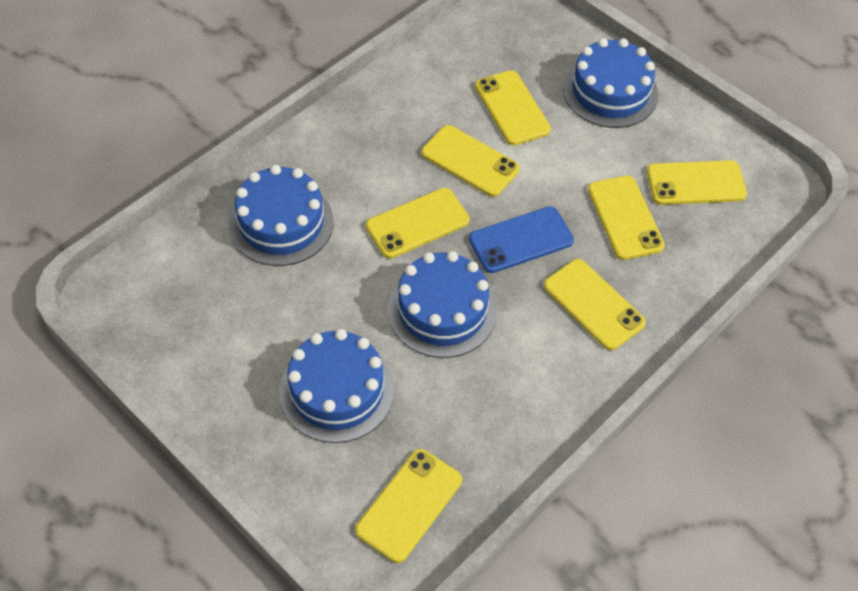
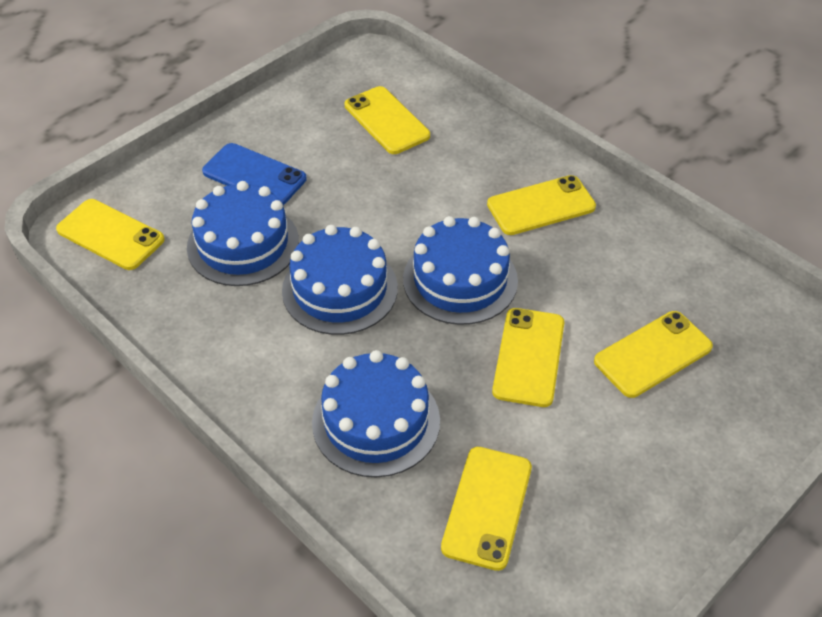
yellow phone: [355,449,462,563] [366,188,470,258] [421,125,520,197] [475,70,551,145] [544,259,646,350] [588,176,665,260] [647,160,747,205] = 7 -> [56,199,165,270] [345,86,430,154] [441,447,532,571] [487,175,596,235] [492,308,565,407] [594,311,713,398] = 6

